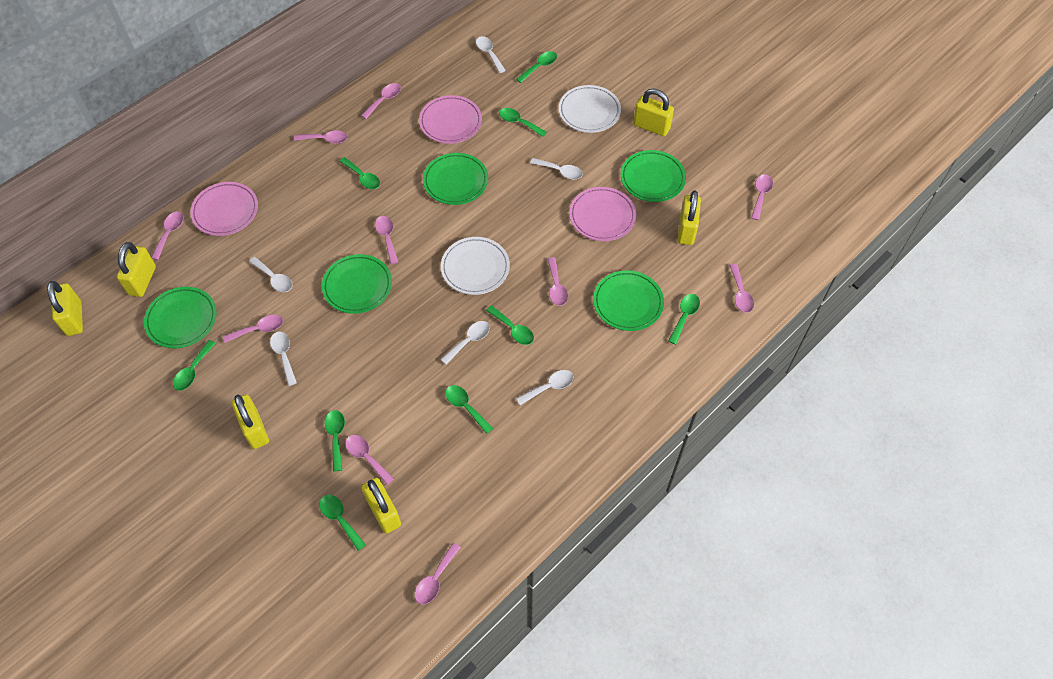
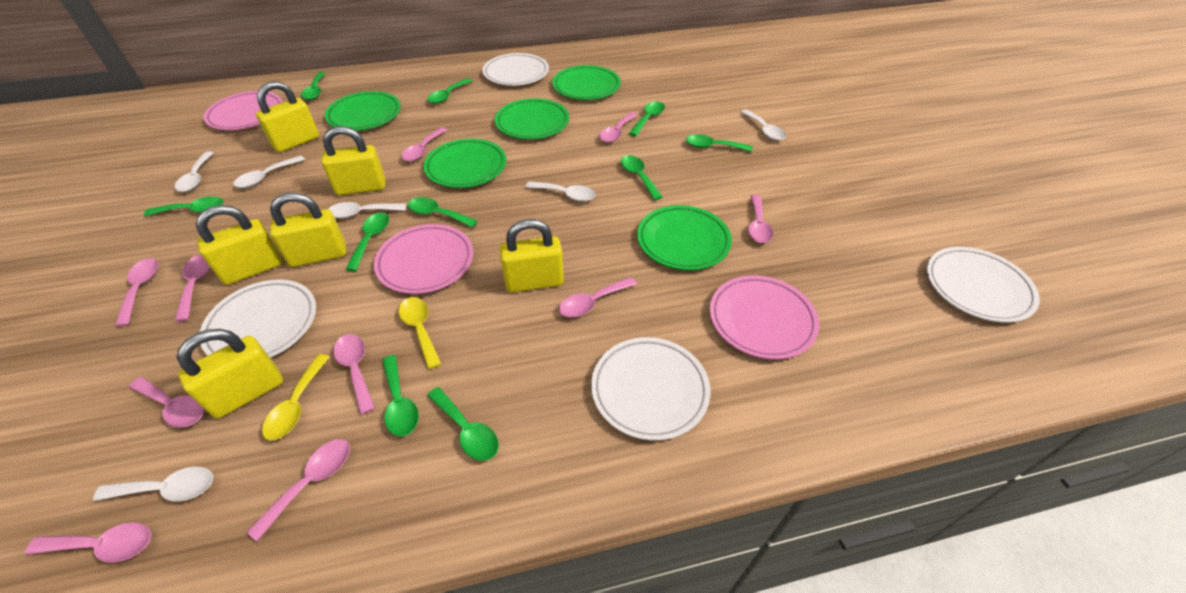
green spoon: [173,340,216,391] [319,495,366,551] [325,410,345,471] [339,157,380,189] [445,385,493,434] [486,305,534,345] [499,108,547,137] [516,51,557,83] [669,294,700,344] = 9 -> [144,196,224,216] [301,72,325,100] [346,212,389,271] [382,355,419,437] [408,197,477,228] [427,78,472,104] [427,387,499,461] [621,155,663,200] [629,101,665,136] [686,134,753,152] = 10
white plate: [441,237,510,295] [559,85,621,133] = 2 -> [200,280,316,358] [483,53,549,86] [591,337,710,441] [927,247,1040,323] = 4
yellow spoon: none = 0 -> [262,354,330,441] [399,297,441,369] = 2

